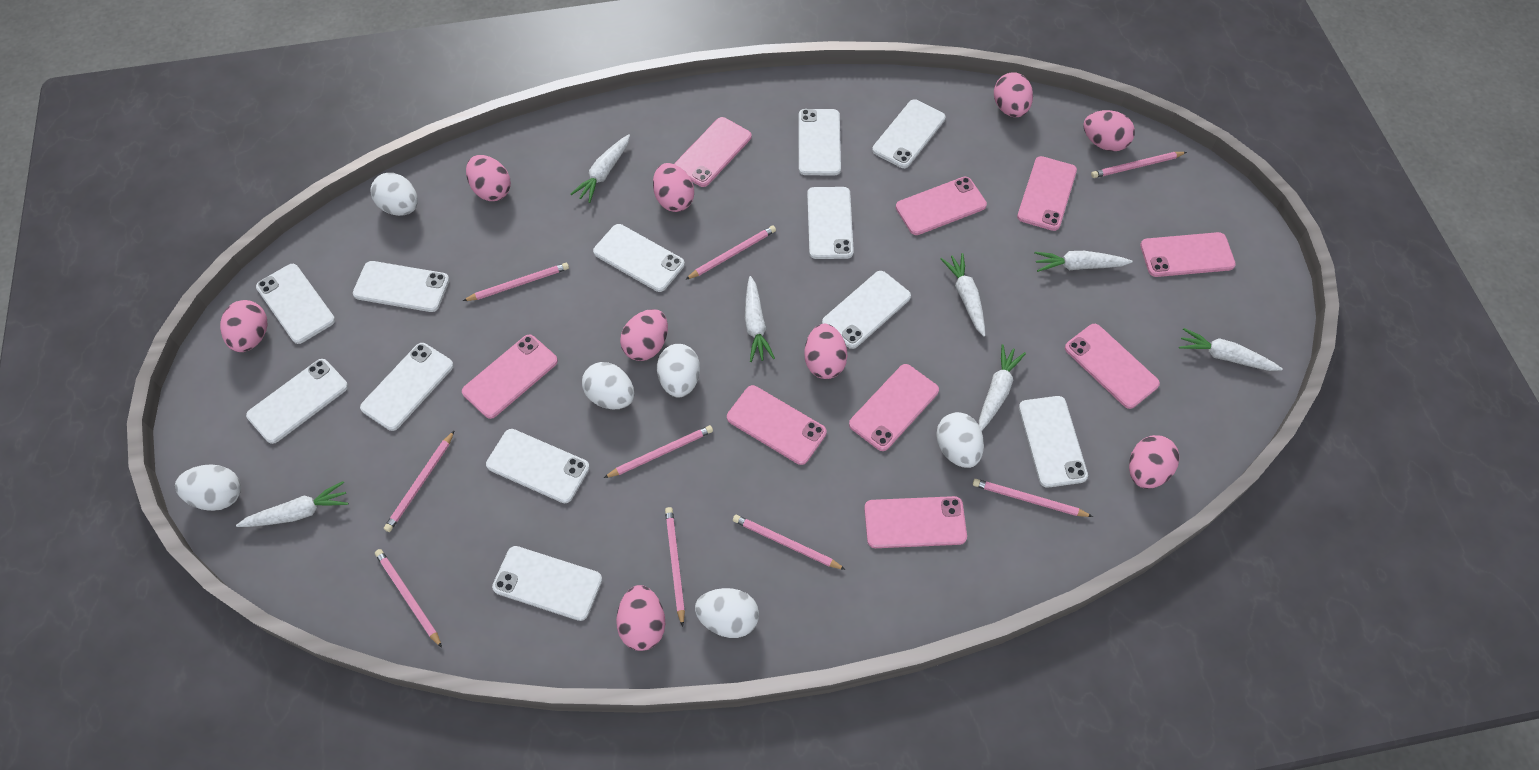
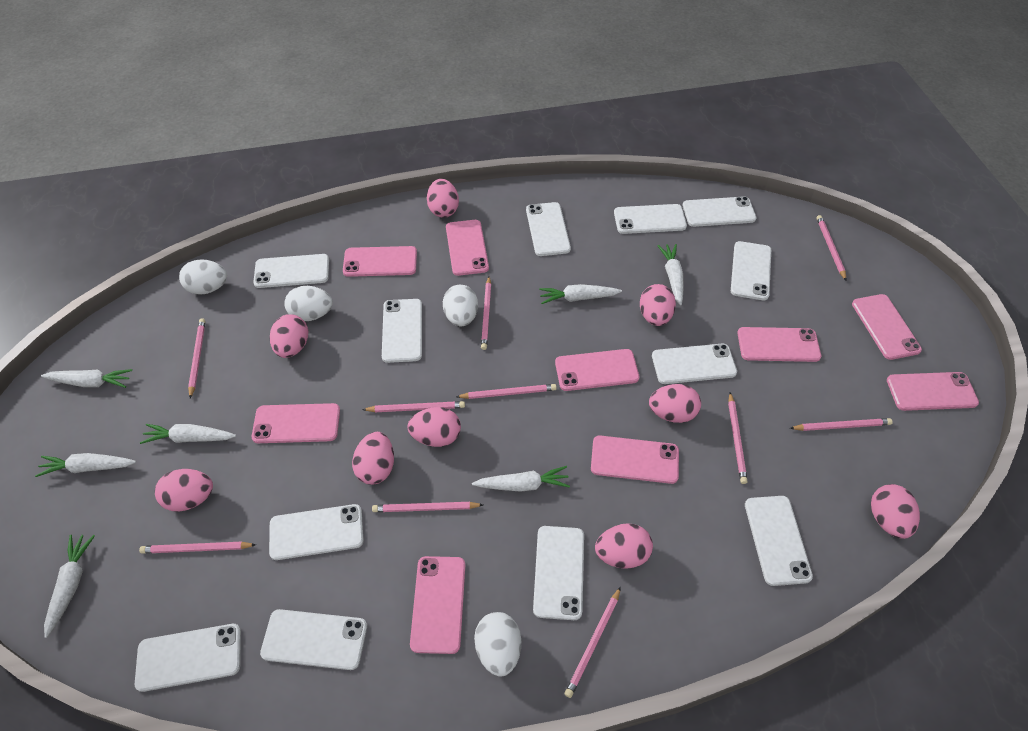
pink pencil: [375,549,442,648] [384,430,455,532] [463,263,569,301] [604,425,713,478] [665,507,685,627] [685,226,776,280] [733,515,846,570] [973,479,1093,517] [1091,152,1187,178] = 9 -> [139,542,256,554] [188,318,206,398] [362,401,465,412] [372,502,483,512] [456,384,557,399] [481,277,491,350] [564,587,621,698] [728,393,748,484] [790,418,893,431] [816,215,846,280] = 10
white egg: [175,464,241,511] [370,173,418,216] [582,362,634,409] [657,344,700,397] [695,588,759,638] [936,412,984,468] = 6 -> [179,259,227,295] [284,286,333,321] [443,285,478,326] [474,612,521,677] = 4

